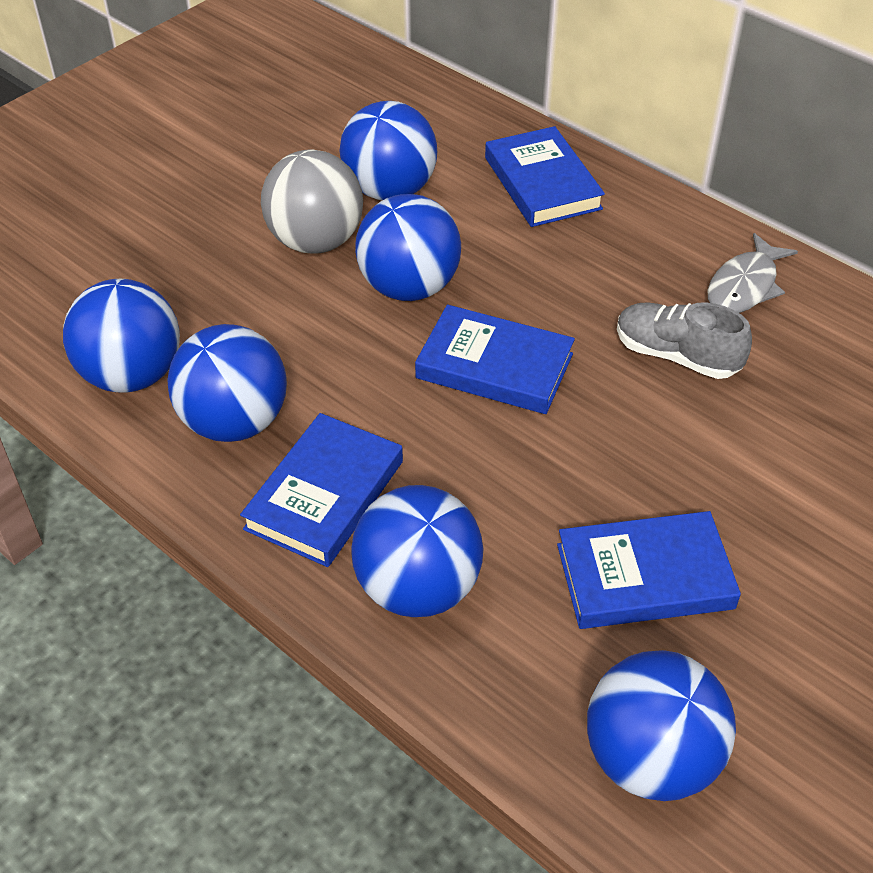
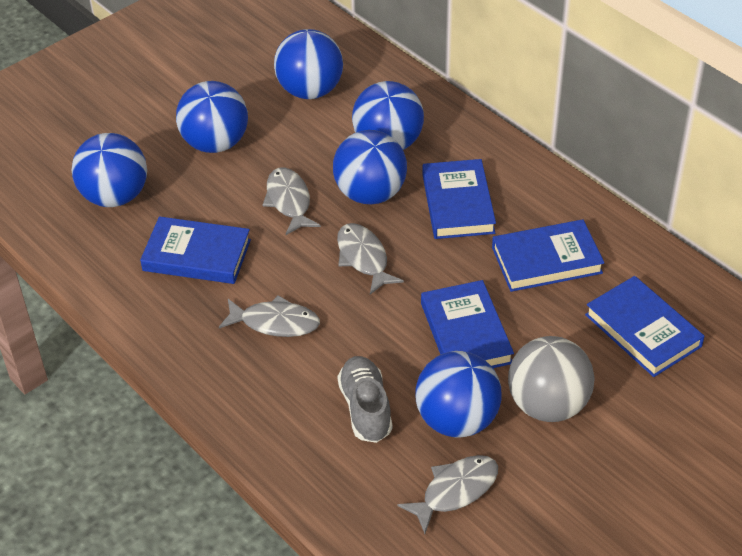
blue book: [240,413,403,567] [415,305,575,414] [485,126,605,227] [557,511,741,629] = 4 -> [140,216,251,284] [421,280,514,368] [422,159,496,239] [492,219,604,292] [585,276,705,377] = 5
grey fish: [708,233,798,313] = 1 -> [219,295,320,337] [262,167,321,235] [337,223,404,295] [397,455,498,534] = 4

